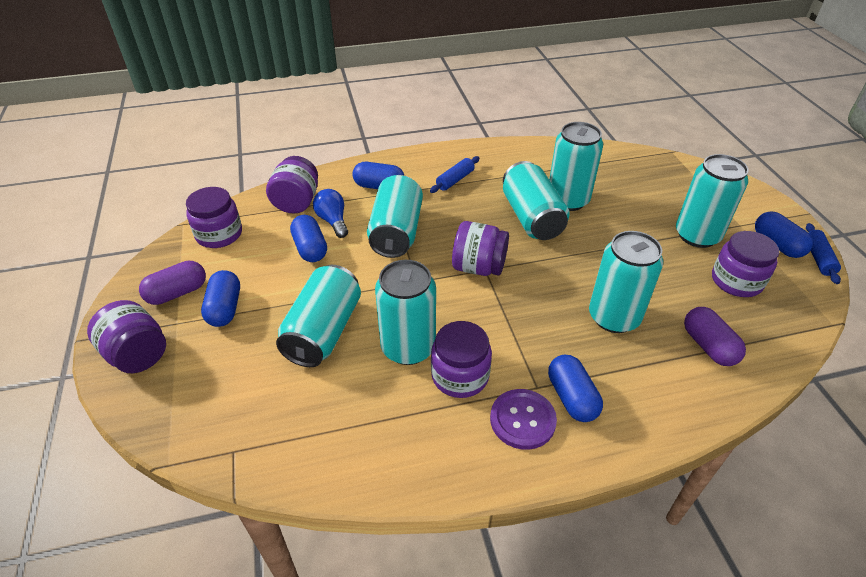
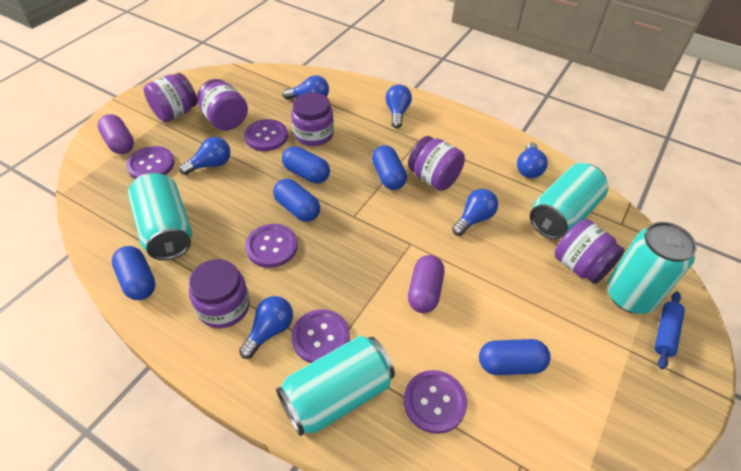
blue light bulb: [313,189,348,238] = 1 -> [179,137,230,175] [239,296,293,359] [283,75,329,100] [385,84,412,128] [452,189,498,236] [517,142,548,178] = 6
blue rolling pin: [430,156,480,193] [806,223,841,284] = 2 -> [654,292,685,369] = 1
purple button: [490,389,557,450] = 1 -> [126,146,175,179] [244,119,288,151] [245,224,298,268] [291,309,350,363] [404,370,467,434] = 5
turquoise can: [276,265,361,367] [367,175,423,258] [375,260,436,365] [503,161,570,240] [549,122,603,211] [589,231,663,333] [676,154,749,248] = 7 -> [128,172,192,260] [276,335,395,436] [530,163,608,239] [607,222,697,314] = 4

